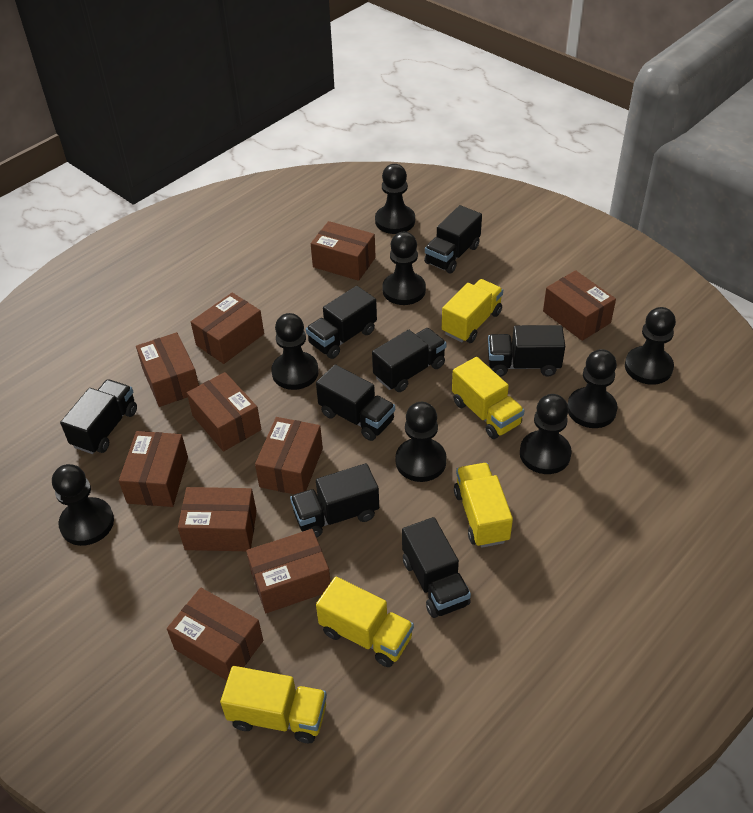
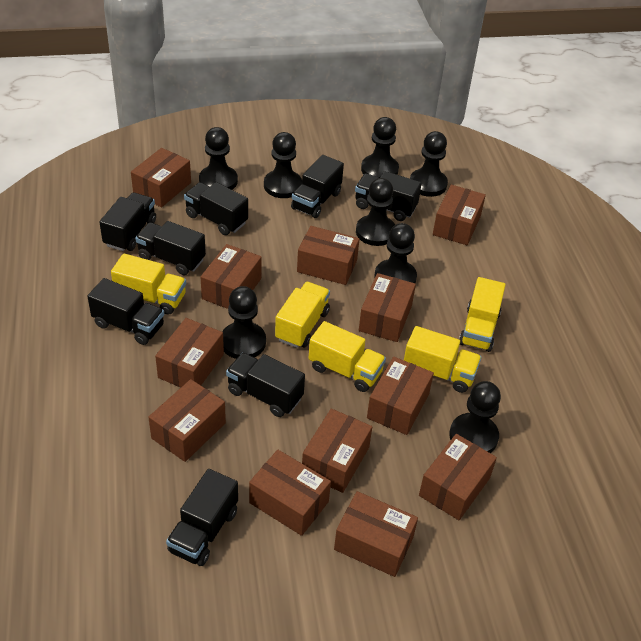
brown box: [119,431,188,507] [136,332,199,407] [167,588,263,681] [178,487,257,551] [187,372,261,451] [191,293,264,364] [246,529,331,613] [255,417,323,494] [311,221,376,281] [543,270,616,341] = 10 -> [131,148,191,208] [148,379,226,462] [155,318,224,387] [201,244,262,309] [249,450,331,536] [297,226,360,285] [302,408,372,493] [334,491,418,577] [359,273,416,342] [367,357,434,435] [419,434,497,520] [433,185,486,245] = 12

